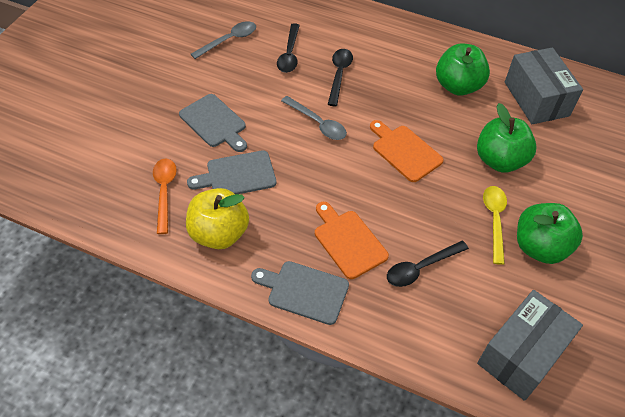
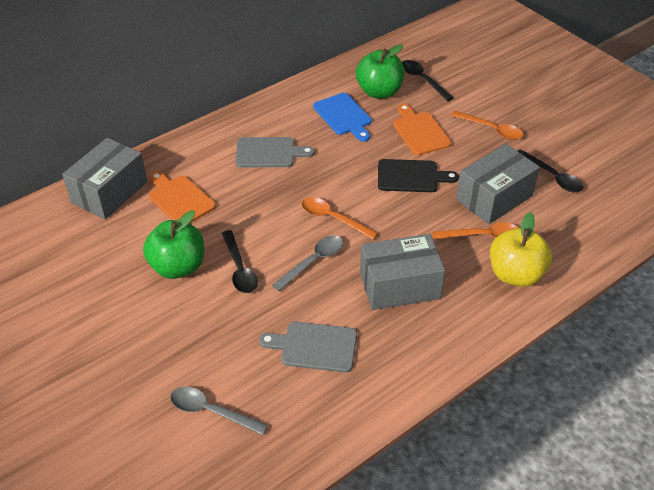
black cutting board: none = 0 -> [378,159,459,192] = 1
blue cutting board: none = 0 -> [313,93,372,142] = 1
green apple: [436,43,490,96] [477,103,537,173] [517,203,583,264] = 3 -> [143,211,204,279] [356,44,405,99] = 2
grey box: [477,290,583,401] [505,47,583,124] = 2 -> [62,138,147,219] [360,234,445,310] [456,144,540,224] = 3
grey cutting board: [179,94,247,152] [187,150,276,194] [251,261,349,325] = 3 -> [235,137,315,168] [259,321,357,373] = 2
orange spoon: [153,159,177,234] = 1 -> [302,197,378,240] [433,222,518,239] [451,110,524,140] = 3
yellow spoon: [483,186,507,265] = 1 -> none = 0

